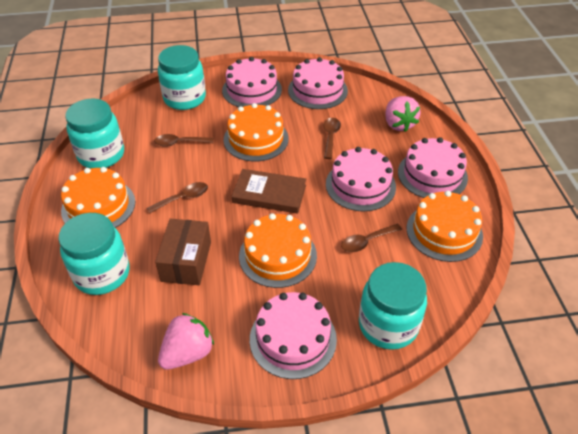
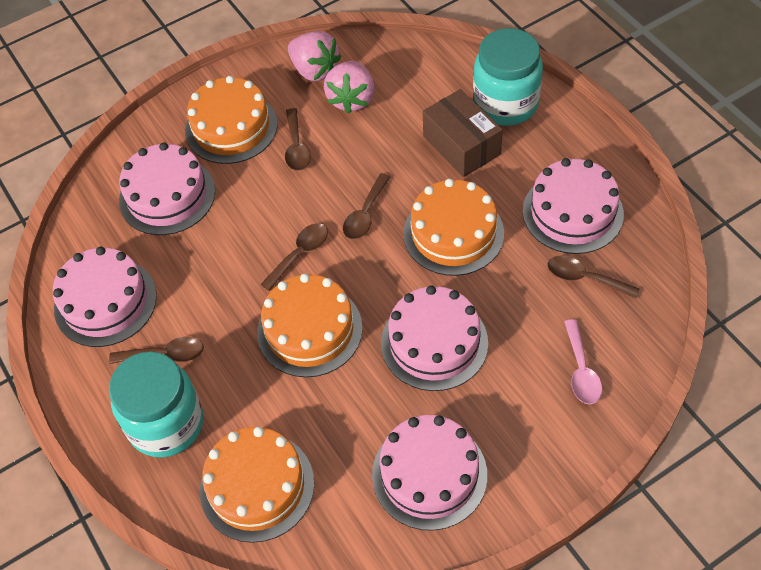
brown book: [232,169,306,214] = 1 -> none = 0
brown spoon: [147,182,208,213] [154,134,214,147] [323,118,341,159] [341,224,402,252] = 4 -> [109,337,204,364] [260,223,328,291] [285,108,311,171] [343,173,390,239] [547,256,639,299] = 5
pink spoon: none = 0 -> [564,319,602,404] = 1
turquoise jar: [58,213,130,295] [65,99,124,168] [158,45,206,110] [359,262,427,350] = 4 -> [109,352,203,458] [473,28,543,126] = 2

